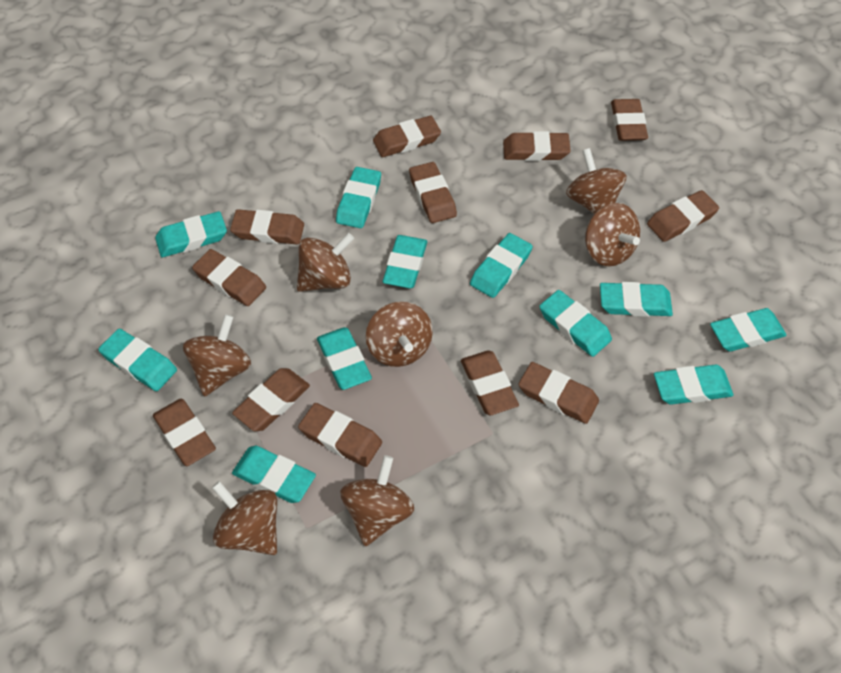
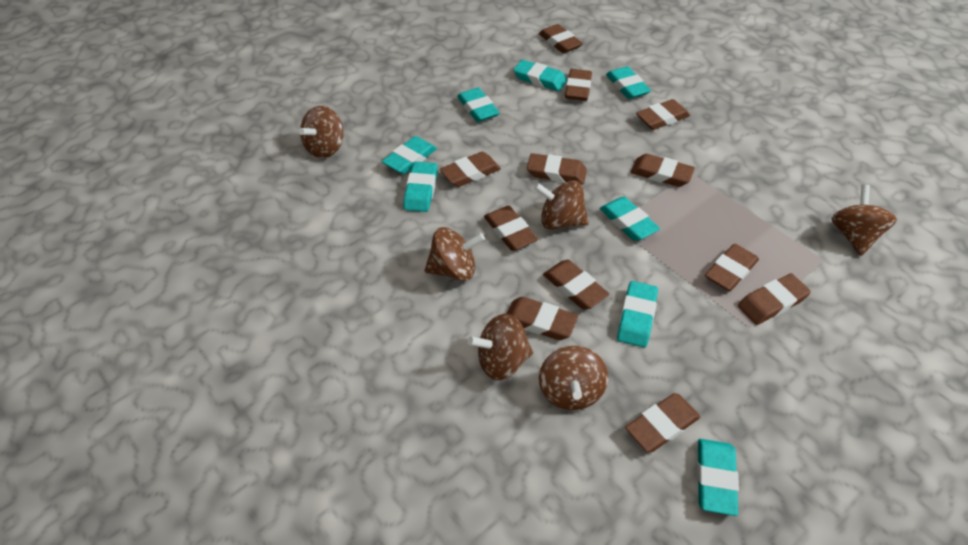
brown spinning top: [183,314,251,397] [212,481,277,555] [297,233,354,292] [340,455,414,546] [366,302,433,367] [566,148,626,214] [585,203,640,266] = 7 -> [299,106,343,158] [424,227,485,281] [468,314,533,380] [534,180,589,229] [539,346,608,410] [831,185,897,256] = 6
turquoise eraser: [98,329,177,391] [155,211,227,257] [232,446,316,503] [317,327,372,390] [336,167,381,228] [383,235,427,288] [470,233,533,298] [539,290,612,357] [600,282,673,317] [654,365,733,405] [710,308,787,352] = 11 -> [382,136,437,174] [403,161,438,212] [457,88,500,122] [513,60,567,91] [600,197,660,241] [606,66,651,99] [617,281,658,348] [697,439,739,516] = 8

